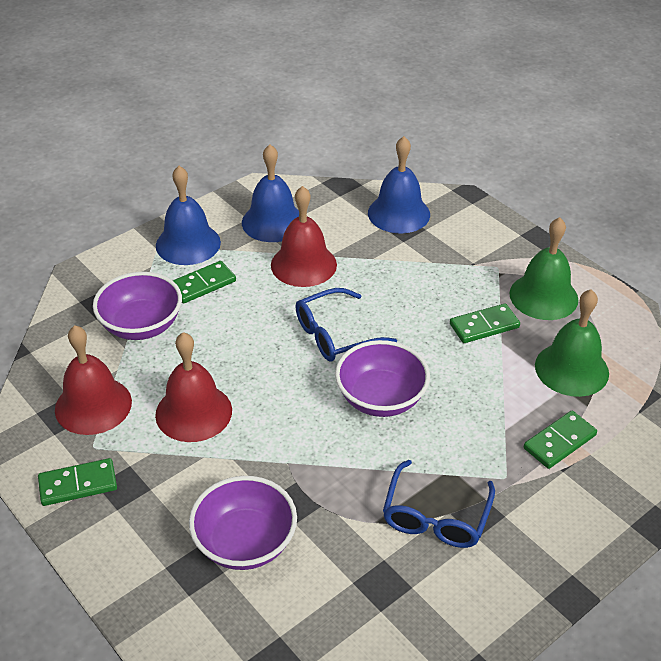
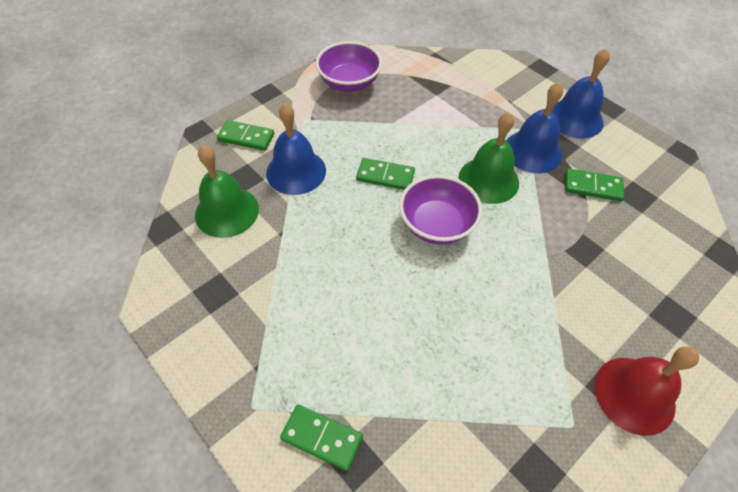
blue glasses: [295,288,397,361] [383,460,495,548] = 2 -> none = 0
purple bowl: [93,272,182,340] [189,476,297,570] [335,340,430,417] = 3 -> [315,41,382,92] [399,175,482,245] = 2
red bell: [55,325,132,435] [155,332,232,442] [271,186,337,287] = 3 -> [594,346,699,436] = 1

